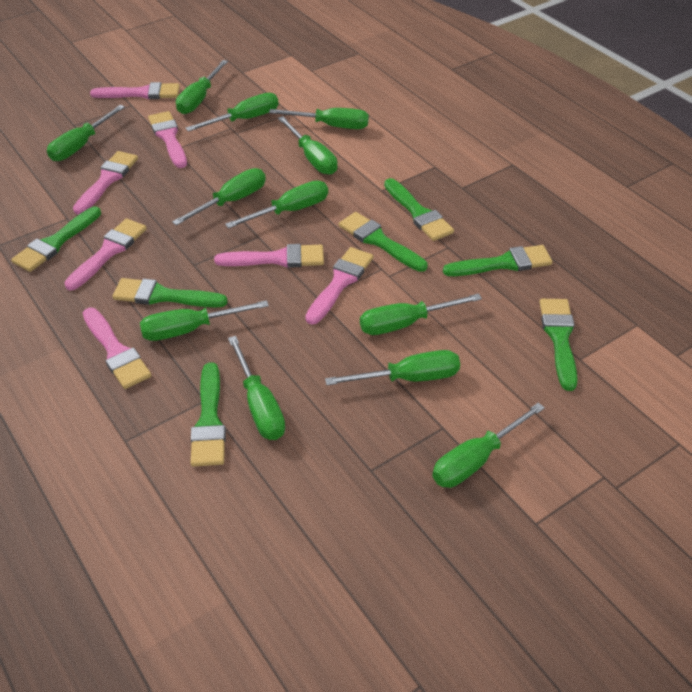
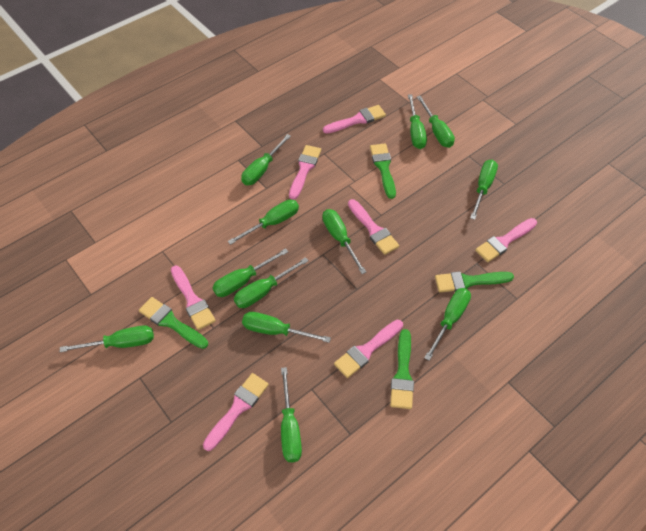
green brush: [11,206,101,272] [113,278,228,308] [191,362,226,467] [339,212,428,272] [384,178,454,241] [443,245,552,276] [540,299,578,391] = 7 -> [139,297,208,349] [370,144,396,199] [390,329,414,409] [435,271,514,292] = 4

